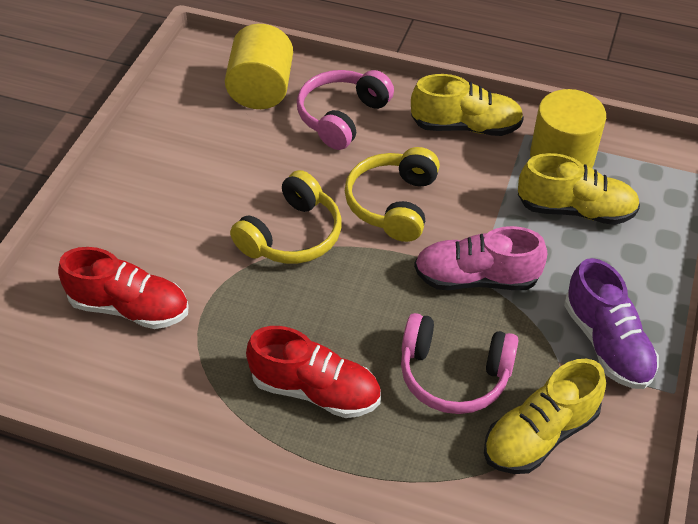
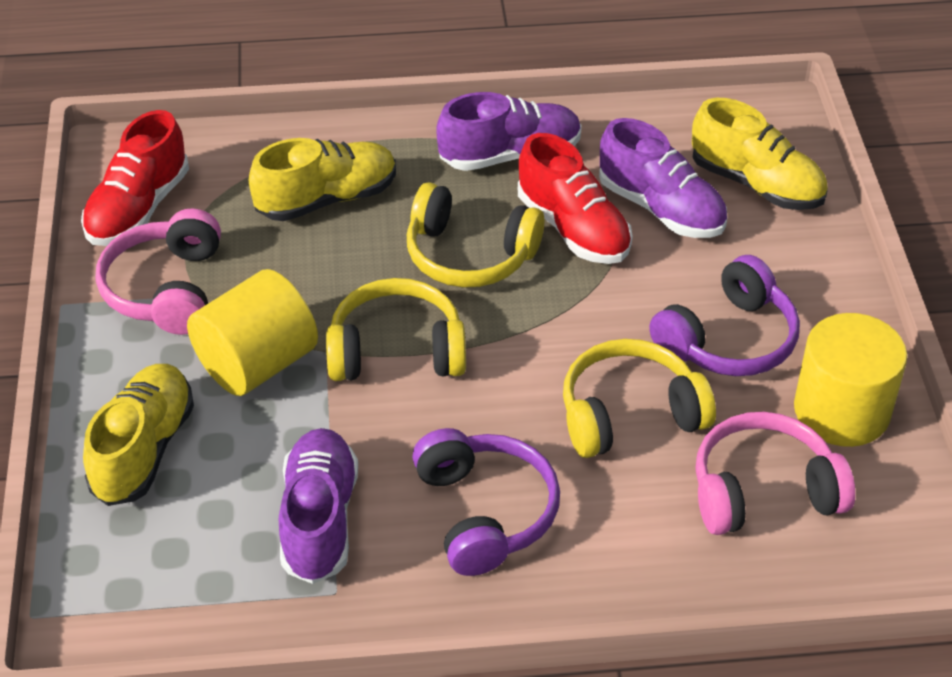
pink shoe: [414,226,547,290] = 1 -> none = 0
purple headphones: none = 0 -> [412,428,560,576] [649,255,800,376] = 2
purple shoe: [564,258,659,389] = 1 -> [279,428,358,584] [436,92,582,171] [599,118,727,238] = 3
yellow headphones: [230,170,341,264] [345,147,440,242] = 2 -> [326,278,466,381] [407,182,544,288] [563,339,716,458] = 3

